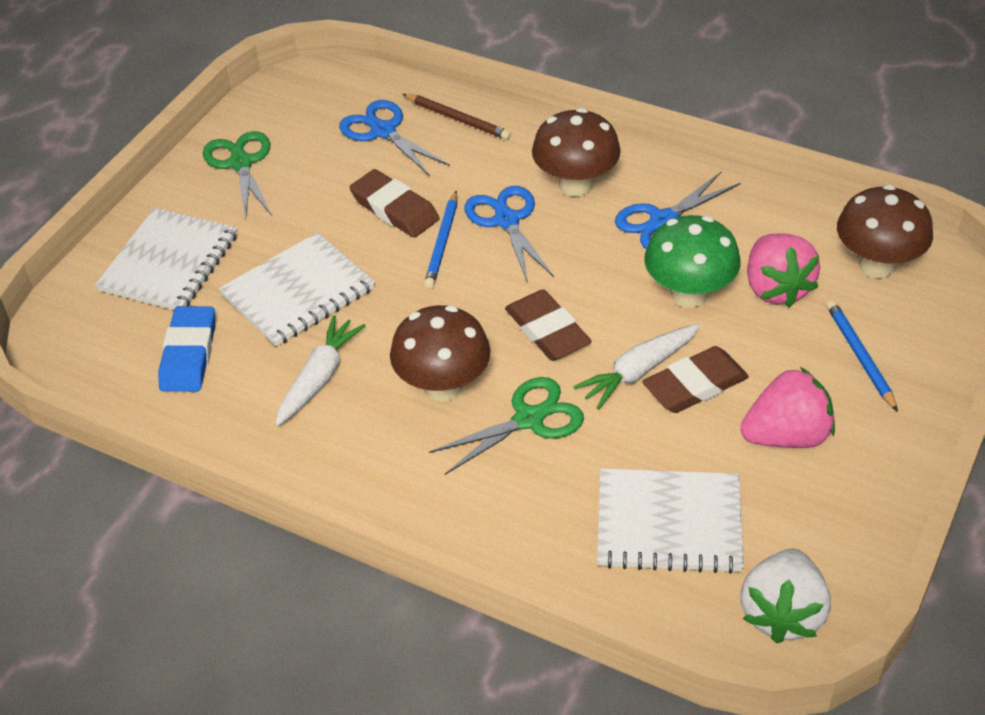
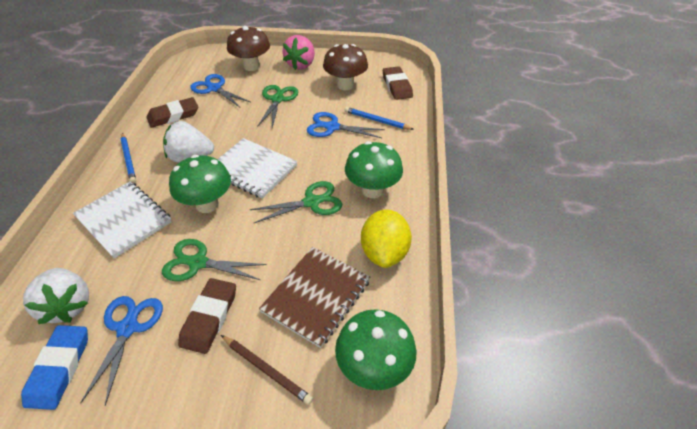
brown mushroom: [390,305,490,402] [532,108,621,197] [837,185,933,278] = 3 -> [227,26,270,71] [323,44,368,90] = 2
brown notebook: none = 0 -> [259,247,370,348] = 1
green mushroom: [644,215,740,308] = 1 -> [169,155,231,213] [335,309,417,390] [345,141,403,198] = 3
green scissors: [203,131,272,220] [429,377,584,475] = 2 -> [162,239,267,281] [250,181,342,223] [257,85,298,127] = 3
pink strawberry: [740,367,835,448] [747,233,820,307] = 2 -> [283,35,315,70] = 1
white carrot: [275,315,366,427] [573,324,700,409] = 2 -> none = 0
white notebook: [95,208,237,310] [219,232,375,347] [597,469,744,574] = 3 -> [73,181,172,258] [217,138,298,199] = 2
white strawberry: [741,549,831,643] = 1 -> [23,268,89,324] [163,121,214,163] = 2
yellow lemon: none = 0 -> [361,209,412,268] = 1

